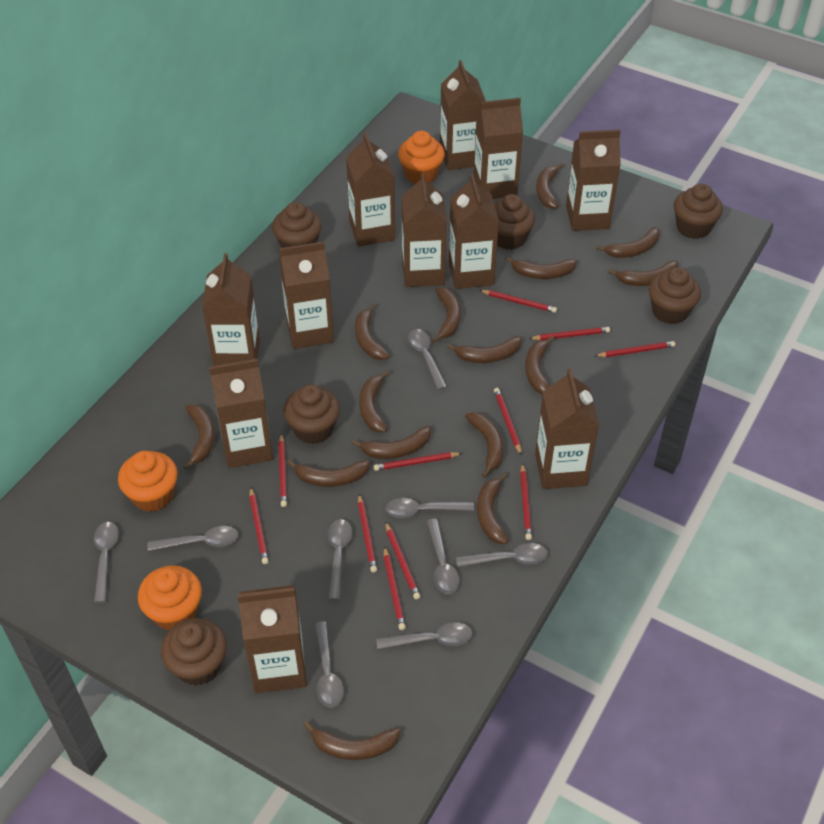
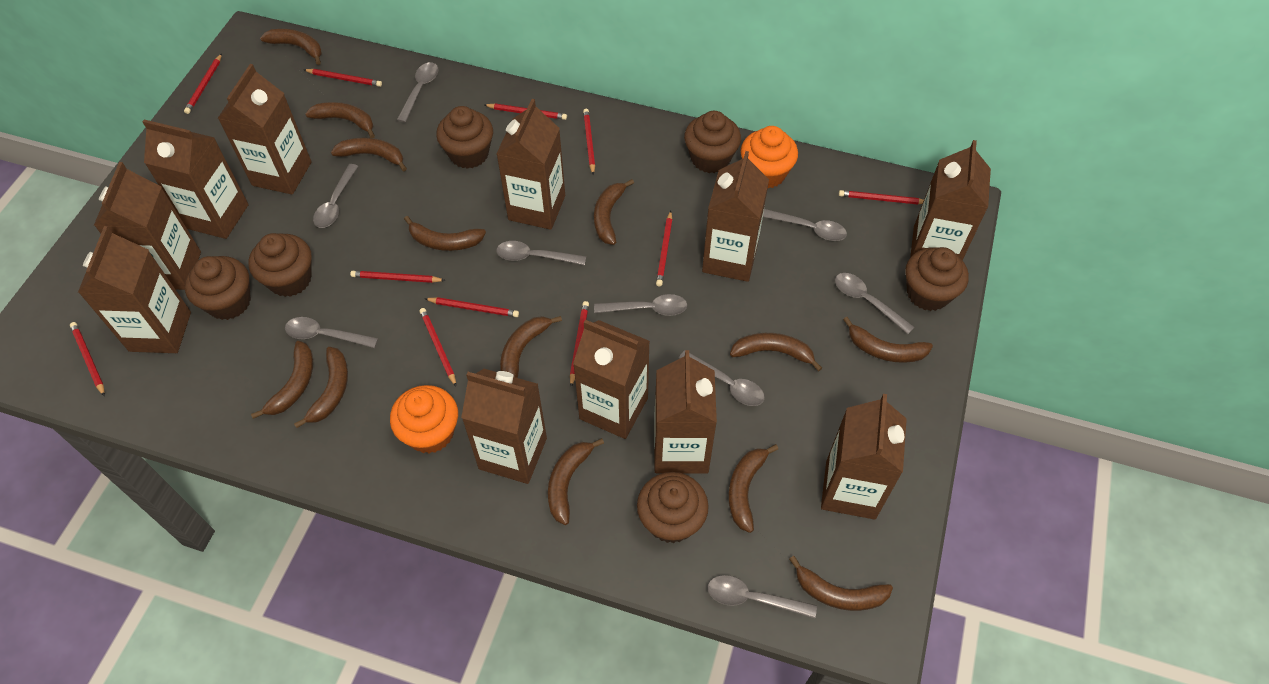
brown banana: [183,404,215,470] [287,459,370,487] [304,721,400,760] [351,425,431,459] [355,304,390,360] [359,370,389,432] [432,287,461,343] [446,336,522,363] [465,412,504,478] [477,473,509,544] [505,256,577,279] [525,336,555,395] [536,163,564,209] [596,227,660,258] [608,260,678,286] = 15 -> [251,341,313,419] [260,29,322,65] [294,347,348,428] [305,102,375,138] [331,138,407,171] [404,216,486,251] [500,316,562,378] [548,438,604,525] [594,179,634,245] [728,444,778,533] [730,333,822,371] [789,556,893,611] [843,317,933,363] = 13
orange cupcake: [118,451,178,512] [138,565,202,630] [398,131,445,184] = 3 -> [390,385,458,454] [741,126,798,188] = 2

